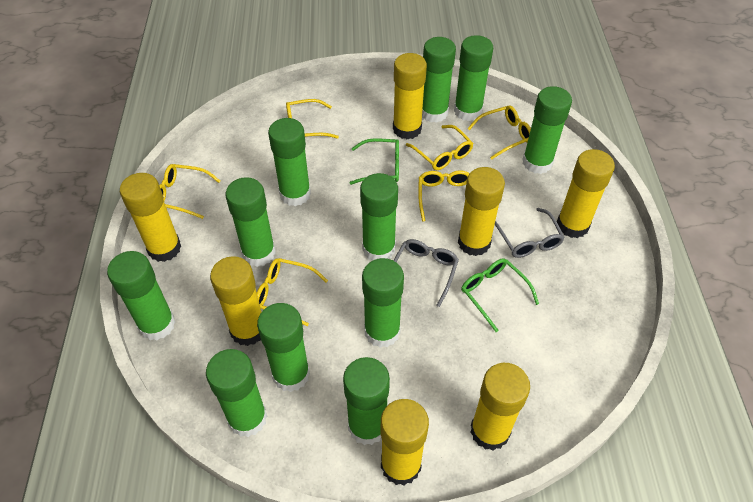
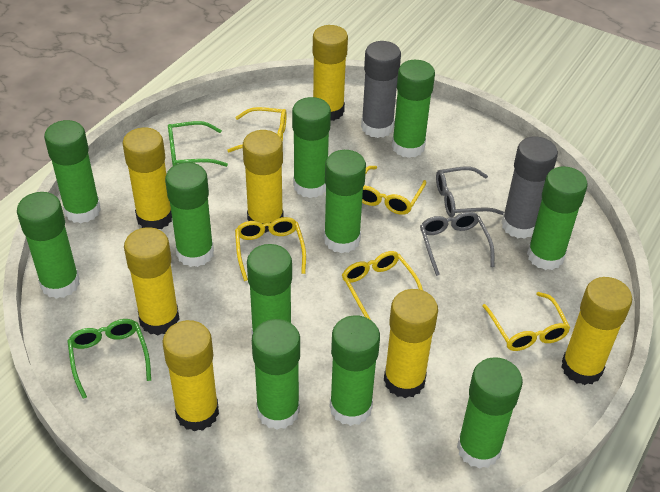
grey glue stick: none = 0 -> [361,41,401,138] [501,136,558,239] = 2
yellow glasses: [159,164,220,219] [257,258,328,326] [286,99,339,139] [406,125,473,170] [418,170,470,222] [467,106,531,159] = 6 -> [227,107,287,153] [235,217,306,281] [342,251,423,321] [362,166,426,215] [482,292,570,351] = 5

